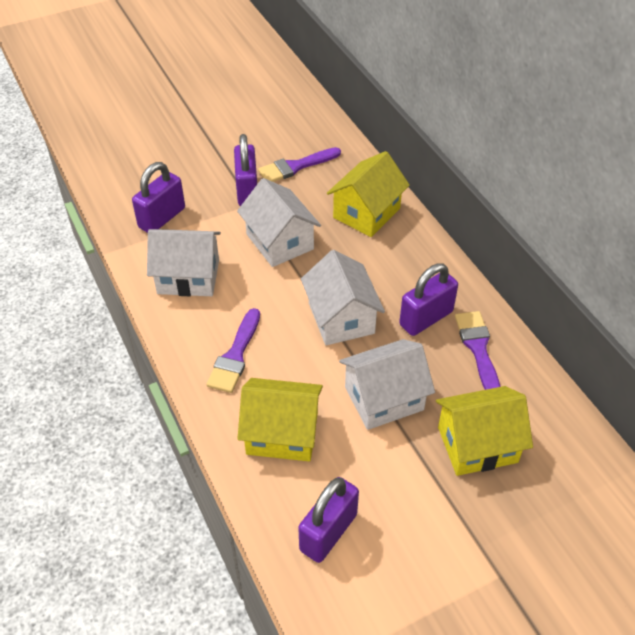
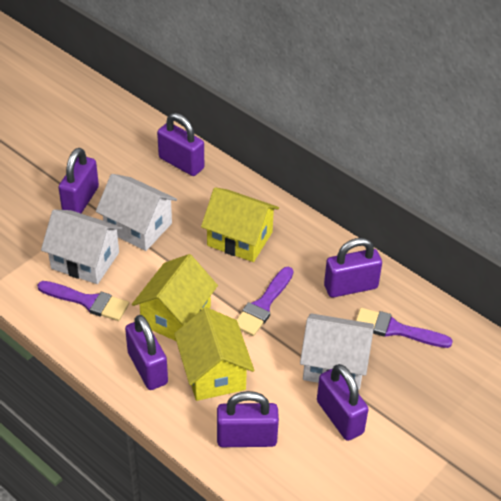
purple padlock: [132,162,185,233] [234,134,257,206] [298,477,359,563] [399,263,458,336] = 4 -> [58,148,99,214] [125,315,168,390] [157,113,204,176] [217,391,279,447] [317,364,368,441] [324,238,382,298] = 6
white house: [147,229,221,296] [237,178,321,267] [301,250,385,345] [339,339,435,430] = 4 -> [41,209,123,284] [96,174,177,251] [300,313,374,390] = 3

